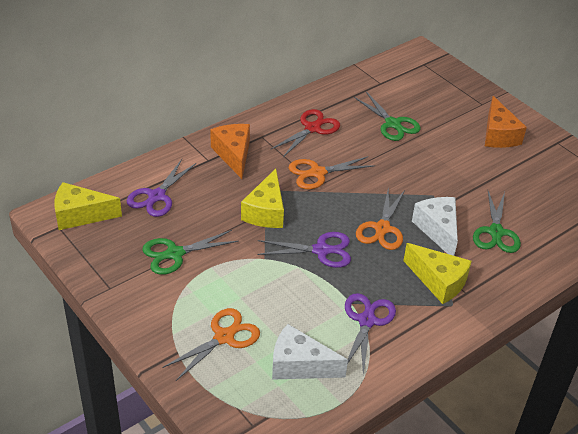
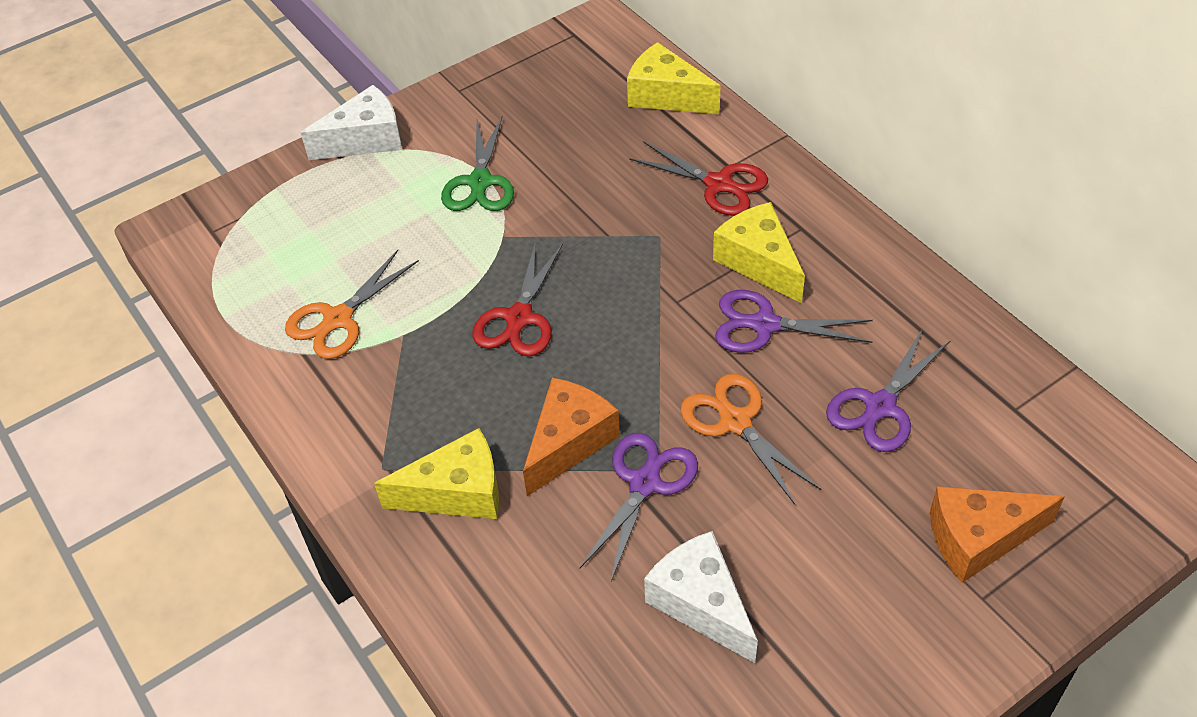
green scissors: [142,230,239,275] [354,92,421,141] [473,191,521,253] = 3 -> [441,117,514,211] = 1
orange scissors: [162,308,260,381] [289,156,375,189] [356,186,405,250] = 3 -> [285,250,419,359] [680,374,821,505] = 2
red scissors: [271,109,340,157] = 1 -> [472,241,563,357] [629,141,768,216] = 2

